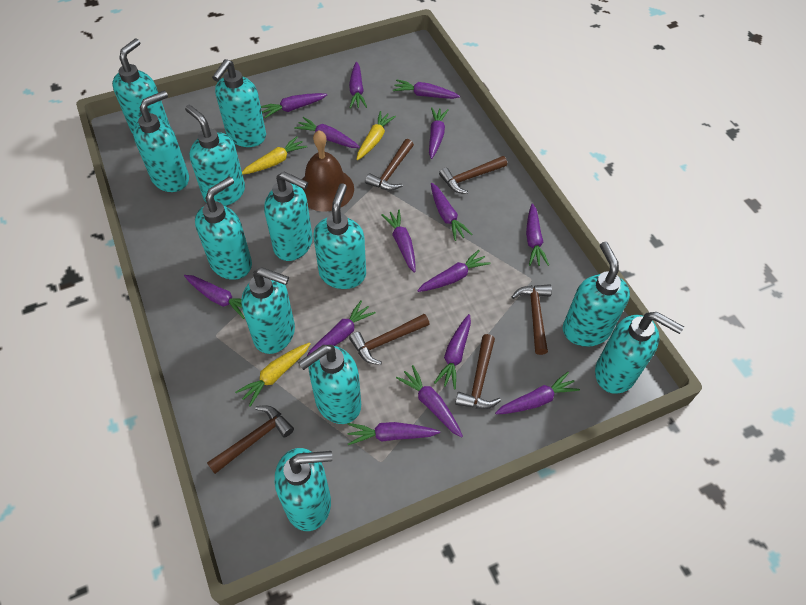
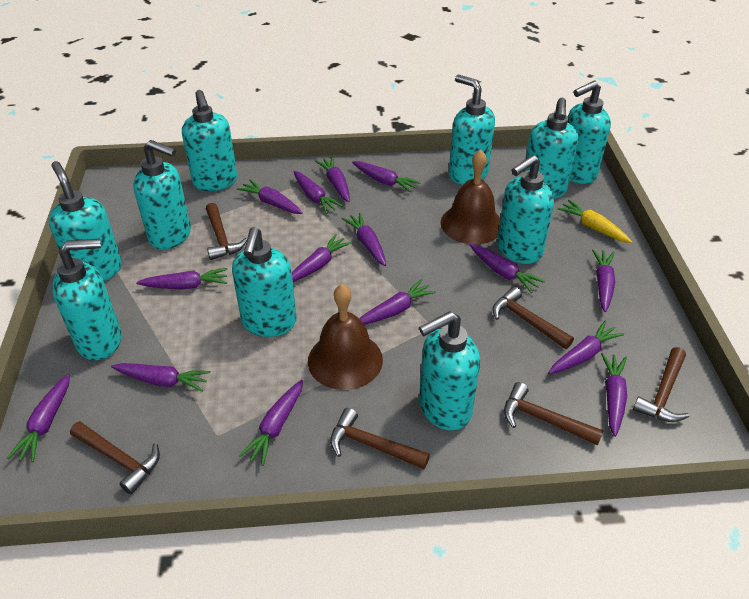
brown bell: [302,130,354,212] = 1 -> [308,284,383,390] [441,149,500,244] = 2
turquoise soap dispenser: [112,38,170,133] [133,91,189,192] [185,105,245,206] [195,177,252,280] [212,59,266,147] [241,267,295,354] [264,172,313,261] [275,448,332,531] [298,345,361,424] [313,183,366,289] [563,242,630,347] [595,312,684,394] = 12 -> [49,161,122,281] [52,238,122,360] [133,140,191,250] [182,90,237,191] [232,227,297,337] [419,311,480,431] [449,75,495,185] [497,155,554,264] [523,97,579,199] [567,80,611,184] = 10
yellow carrot: [235,342,311,407] [242,136,307,175] [357,111,396,160] = 3 -> [557,200,632,243] = 1

